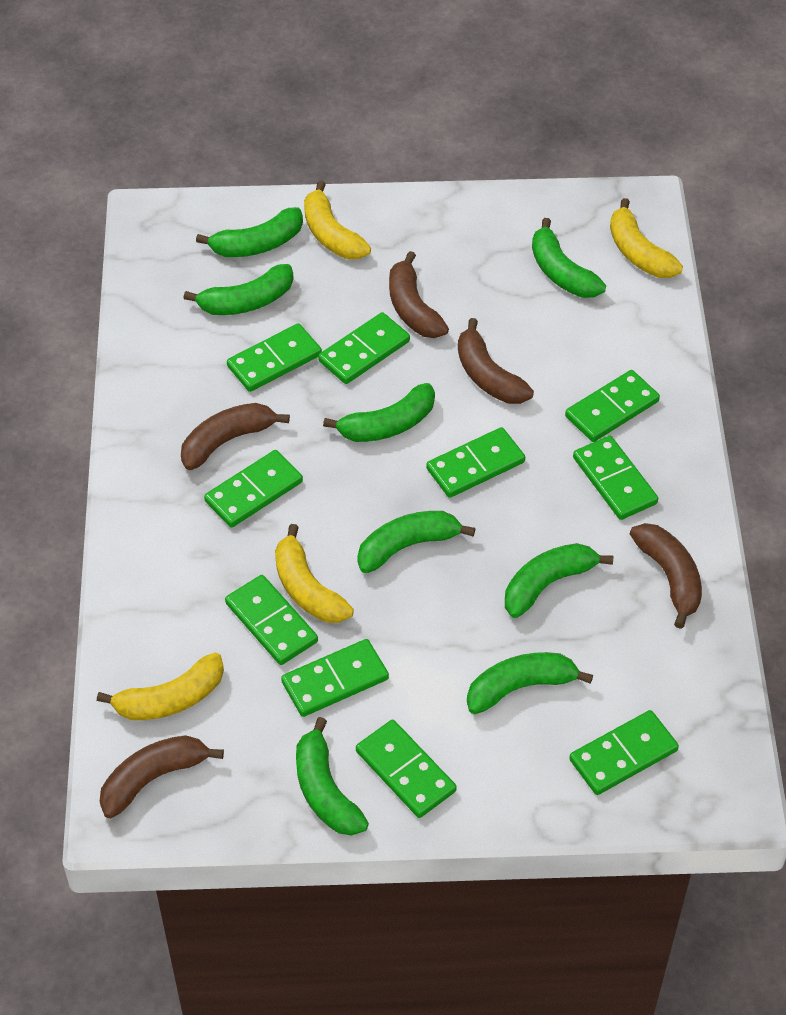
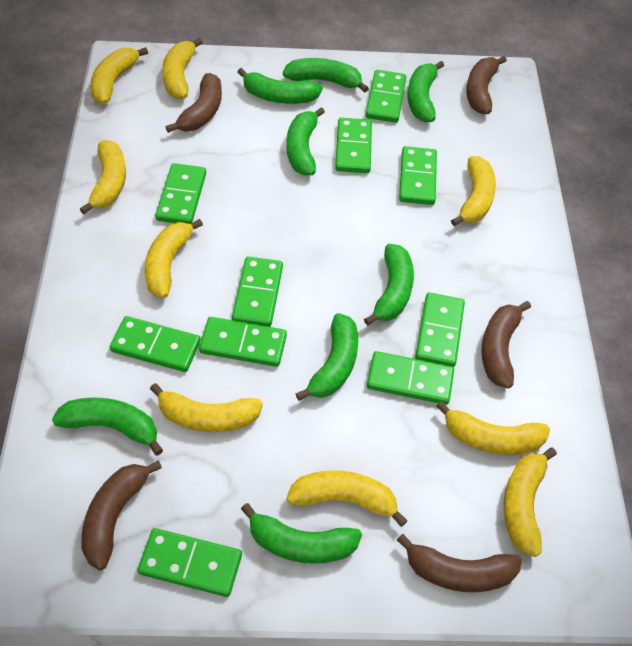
yellow banana: [97,653,224,720] [275,524,354,623] [304,181,371,259] [610,198,683,278] = 4 -> [80,140,126,214] [90,47,148,104] [145,219,203,298] [150,383,263,432] [162,38,203,99] [286,470,407,527] [436,401,550,455] [451,156,496,226] [504,448,557,557] = 9

